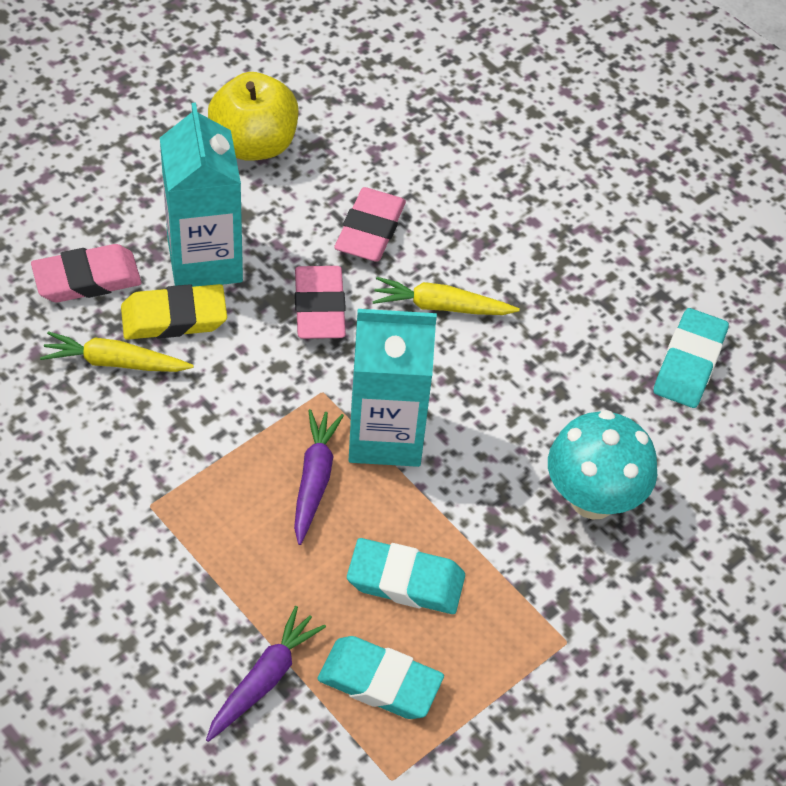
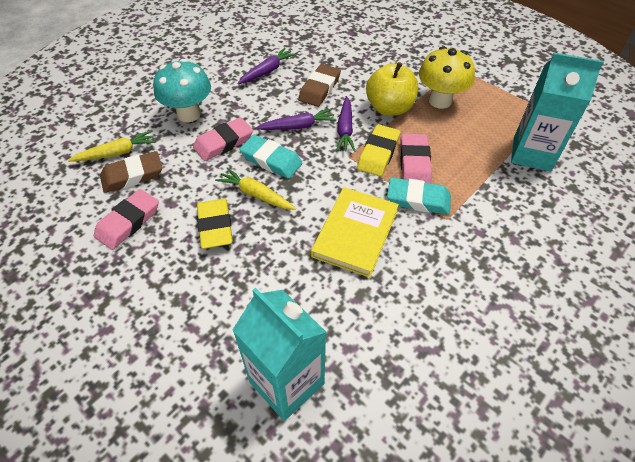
brown eraser: none = 0 -> [100,151,163,193] [298,64,341,107] = 2
purple carrot: [206,606,326,742] [294,409,344,545] = 2 -> [237,48,296,84] [255,109,337,130] [336,96,355,152] = 3
turquoise eraser: [317,636,444,719] [347,538,465,614] [653,308,729,408] = 3 -> [239,135,302,179] [387,178,451,215] = 2
yellow book: none = 0 -> [311,187,399,278] = 1
yellow eraser: [121,284,227,340] = 1 -> [197,199,233,249] [357,124,400,176] = 2
yellow mushroom: none = 0 -> [419,46,475,109] = 1

